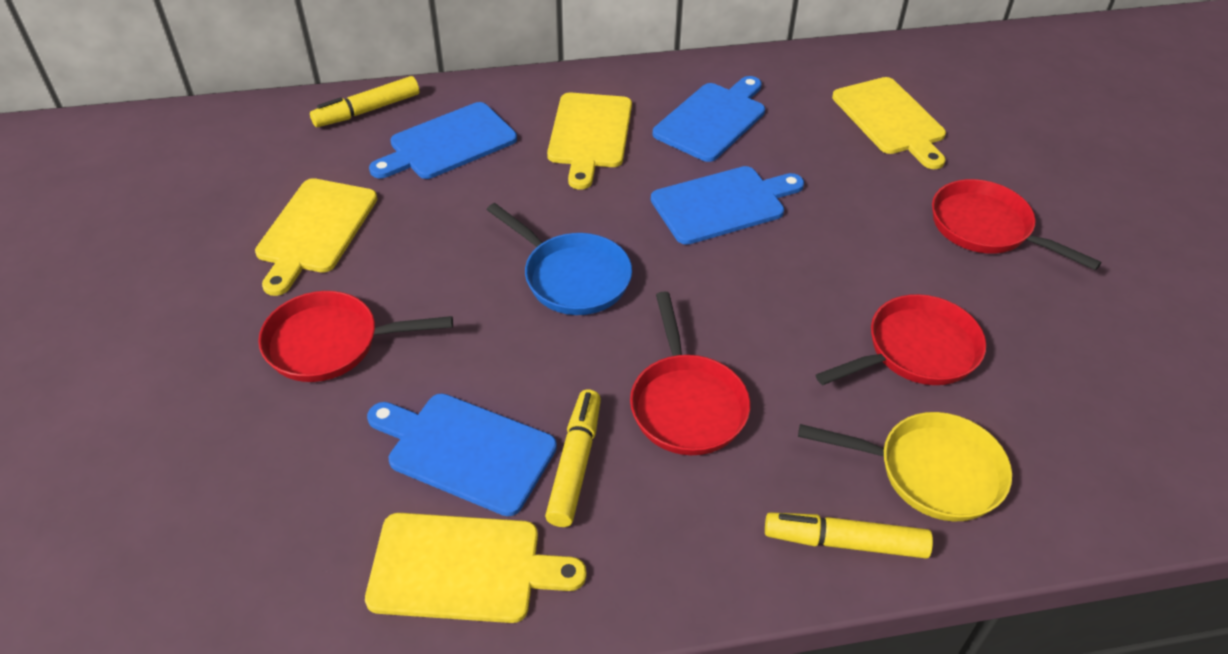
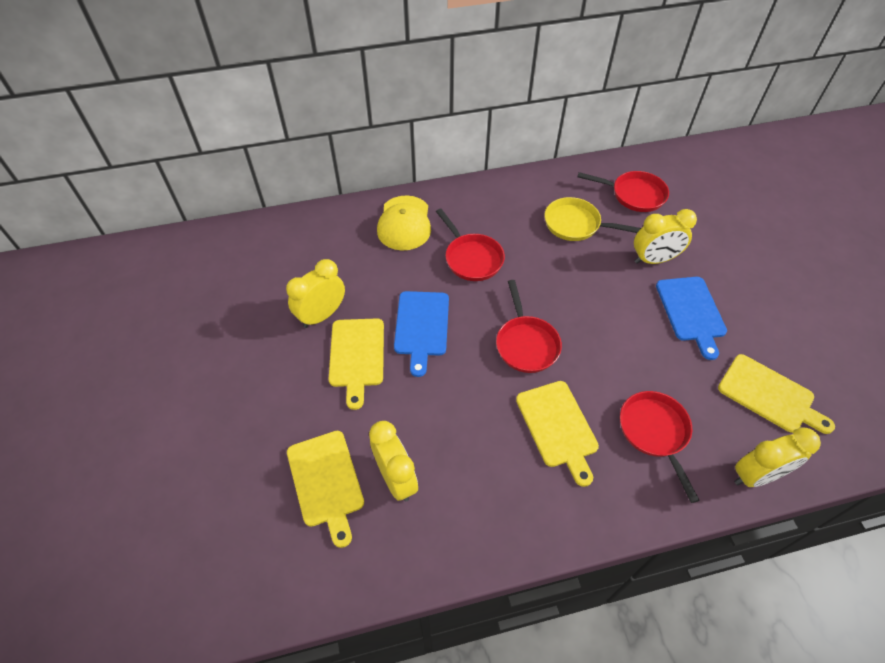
blue cutting board: [367,394,557,516] [369,102,517,179] [651,166,804,245] [653,76,765,162] = 4 -> [394,291,449,377] [656,277,727,360] = 2
blue pan: [487,203,632,315] = 1 -> none = 0
yellow cap: none = 0 -> [377,195,431,251] = 1
yellow clock: none = 0 -> [286,259,345,328] [369,421,418,501] [634,209,697,264] [734,428,821,487] = 4
yellow marker: [310,76,419,127] [545,390,601,527] [765,512,933,559] = 3 -> none = 0

